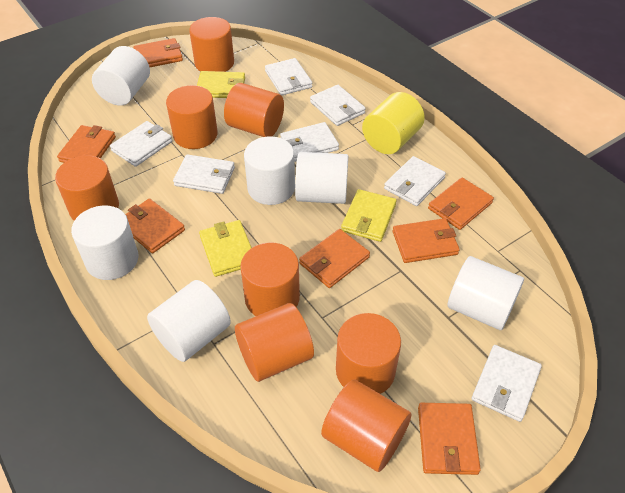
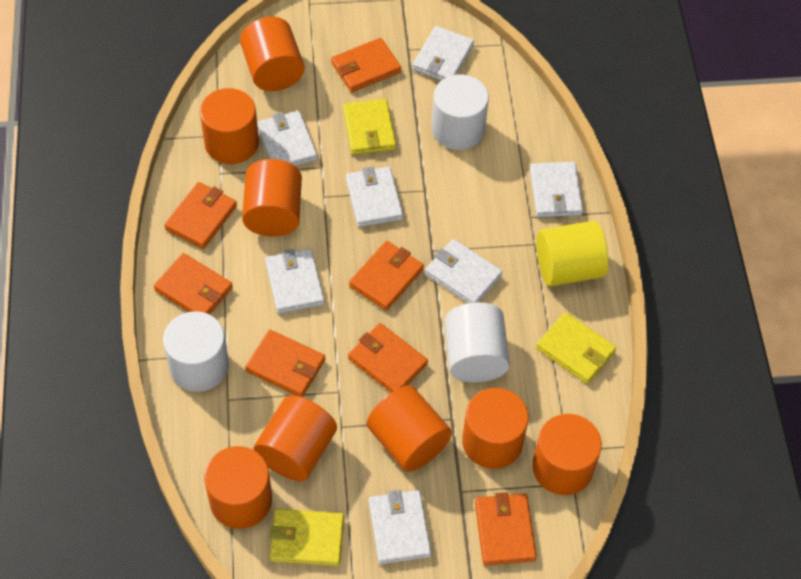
white cylinder: [71,206,138,280] [92,46,150,105] [147,280,231,362] [244,136,295,205] [295,152,348,204] [448,256,524,330] = 6 -> [163,311,229,392] [432,75,489,150] [445,302,510,383] = 3

